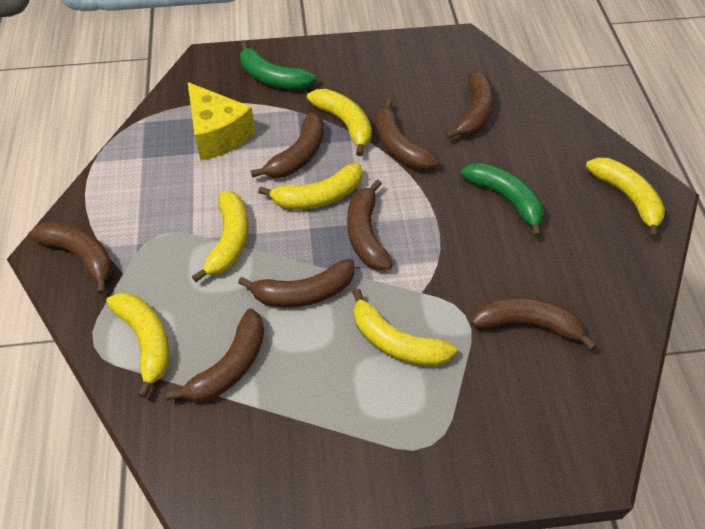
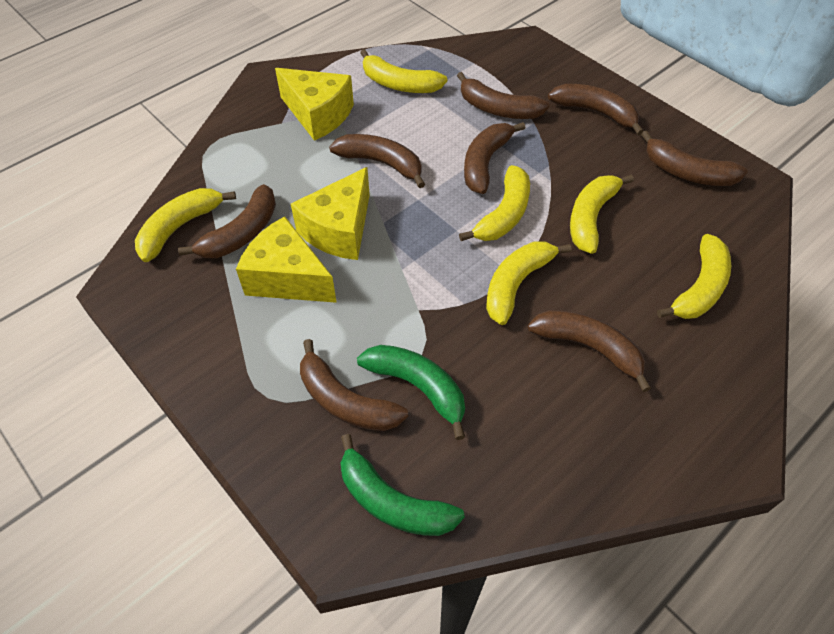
yellow cheese: [188,82,256,160] = 1 -> [236,216,337,303] [275,68,354,141] [291,167,370,260] = 3

